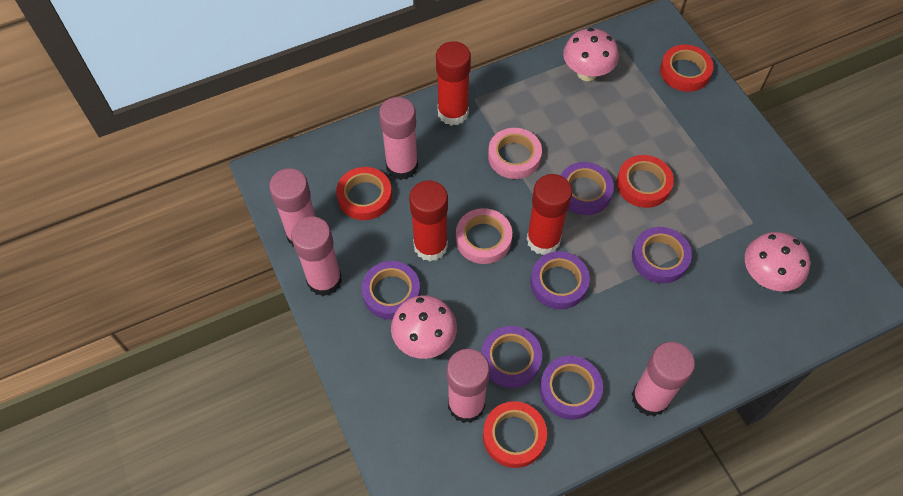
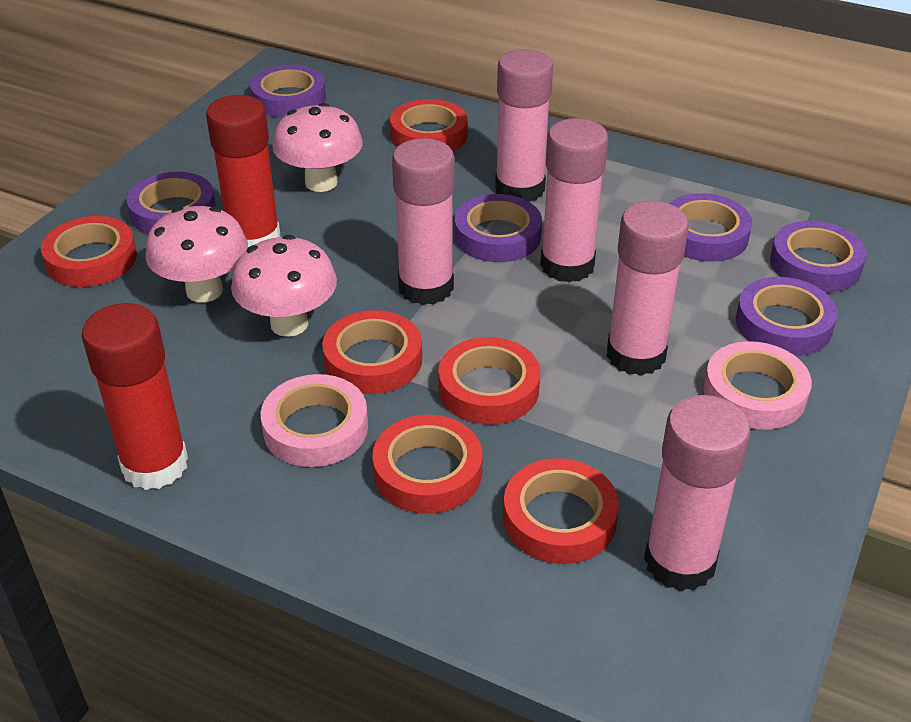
red glue stick: [409,180,448,261] [436,41,471,126] [526,174,572,255] = 3 -> [82,303,188,490] [206,95,281,247] = 2
red tape: [336,167,392,220] [483,401,547,468] [617,155,674,208] [660,45,714,92] = 4 -> [41,216,137,287] [322,310,422,394] [372,415,482,514] [390,99,468,151] [438,337,541,425] [503,458,619,564] = 6

